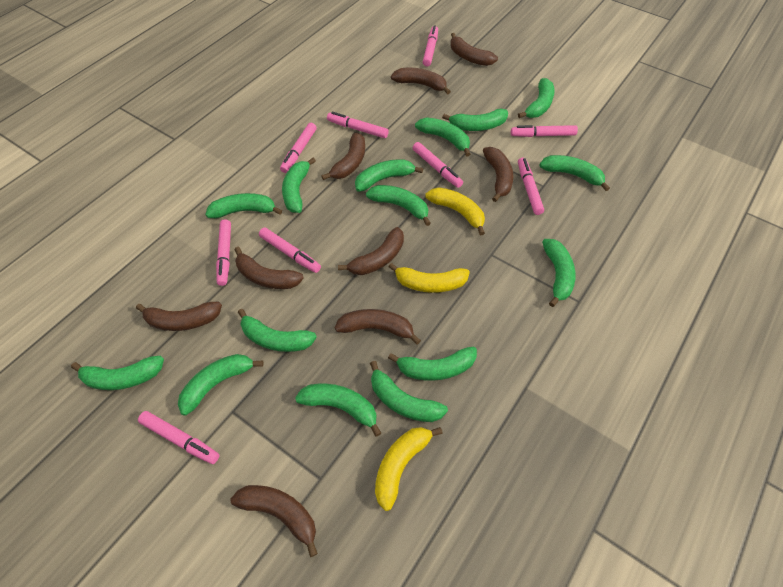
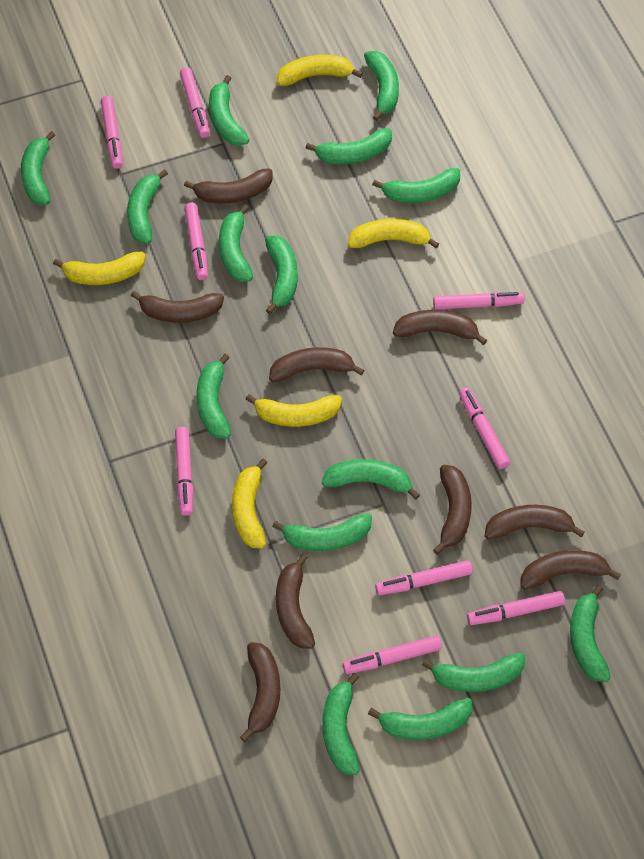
yellow banana: [375,427,443,511] [388,263,470,293] [425,187,485,236] = 3 -> [53,252,146,285] [232,458,268,549] [246,394,342,427] [277,55,363,86] [347,219,439,248] = 5

